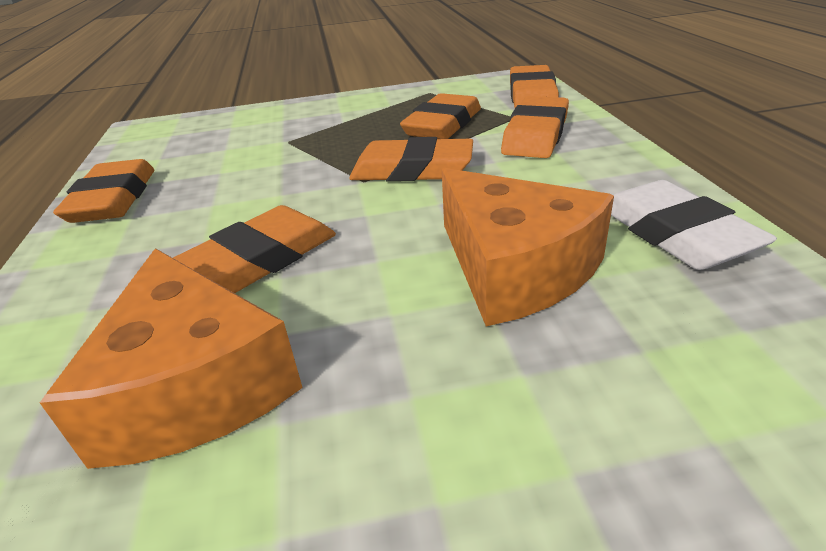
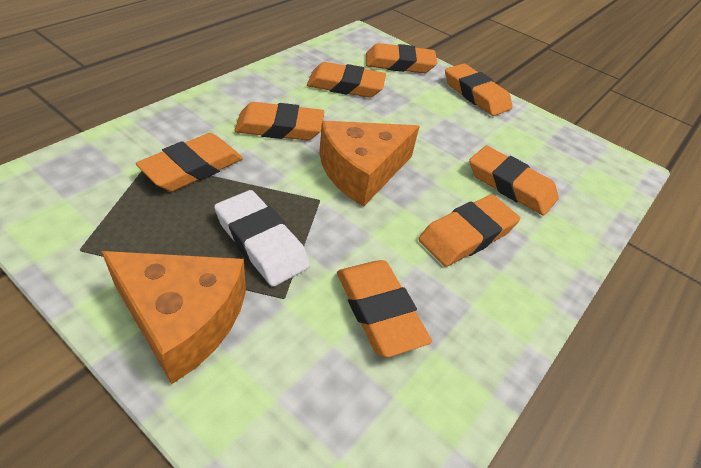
orange eraser: [53,159,154,223] [173,205,336,293] [349,137,473,182] [400,93,481,139] [501,96,569,158] [510,65,559,108] = 6 -> [136,133,243,191] [234,102,324,140] [307,62,386,98] [337,260,432,358] [366,43,437,73] [418,194,520,267] [445,63,512,116] [469,146,559,216] = 8

